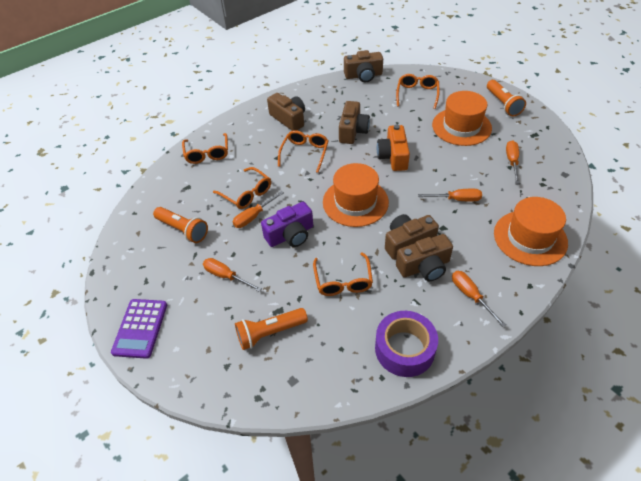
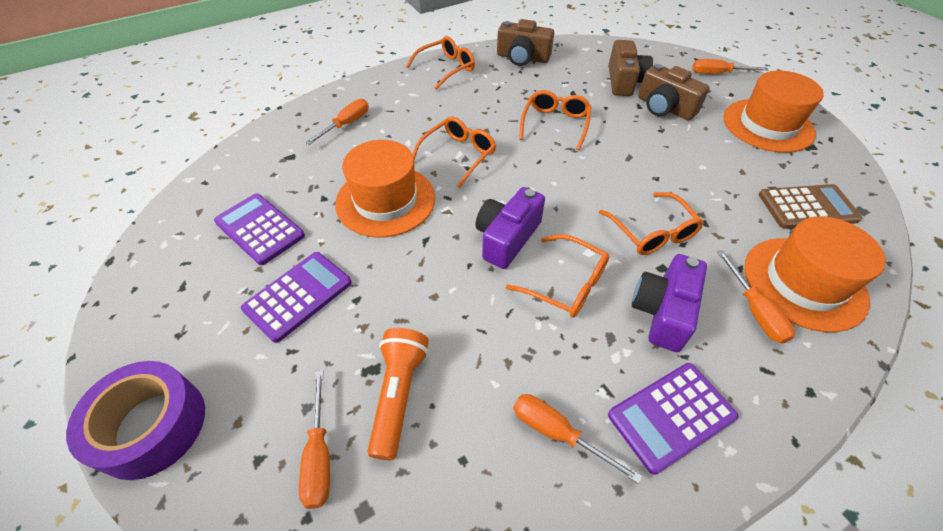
brown calculator: none = 0 -> [759,184,862,229] = 1
brown camera: [267,93,305,131] [339,101,370,144] [344,50,383,82] [385,214,439,260] [396,234,453,281] = 5 -> [497,19,554,66] [608,40,653,96] [638,64,710,120] = 3
orange camera: [377,125,410,171] = 1 -> none = 0
orange flashlight: [153,207,208,243] [235,308,308,350] [487,80,526,116] = 3 -> [367,328,429,460] = 1
purple calculator: [111,299,167,359] = 1 -> [214,194,305,265] [241,252,352,343] [608,363,738,475] = 3
purple camera: [261,202,313,247] = 1 -> [475,187,545,269] [632,254,707,352] = 2

